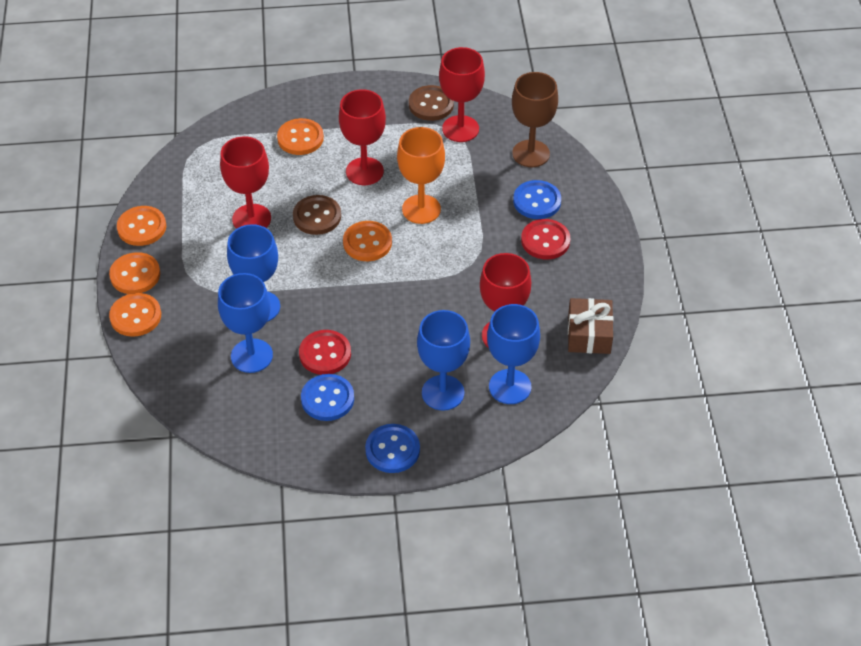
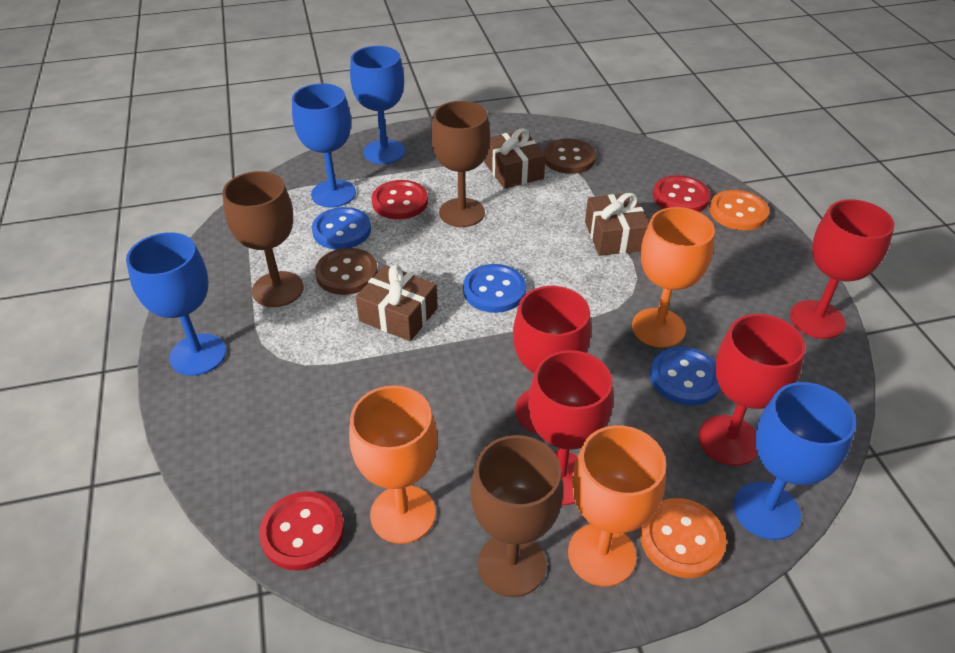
brown gift: [568,298,613,354] = 1 -> [356,265,438,341] [484,128,546,189] [585,193,649,256] = 3
brown goblet: [512,72,558,167] = 1 -> [222,171,303,307] [431,101,490,227] [470,435,563,597] = 3
orange button: [109,252,160,294] [109,293,161,337] [117,206,166,246] [277,118,324,155] [343,221,392,261] = 5 -> [640,498,727,578] [710,190,769,230] = 2
orange goblet: [397,127,445,224] = 1 -> [349,385,438,544] [568,425,666,587] [632,207,715,348] = 3
red button: [299,330,351,375] [521,219,570,260] = 2 -> [259,491,344,571] [372,180,428,219] [653,175,710,212] = 3

